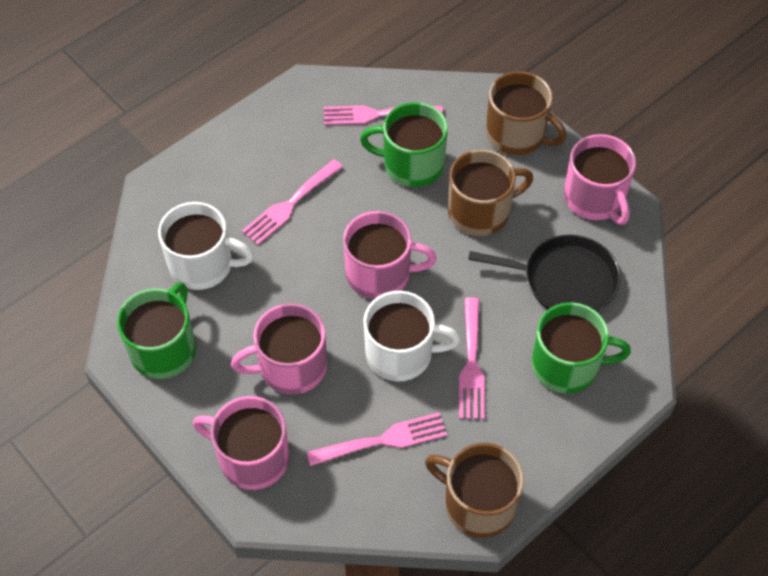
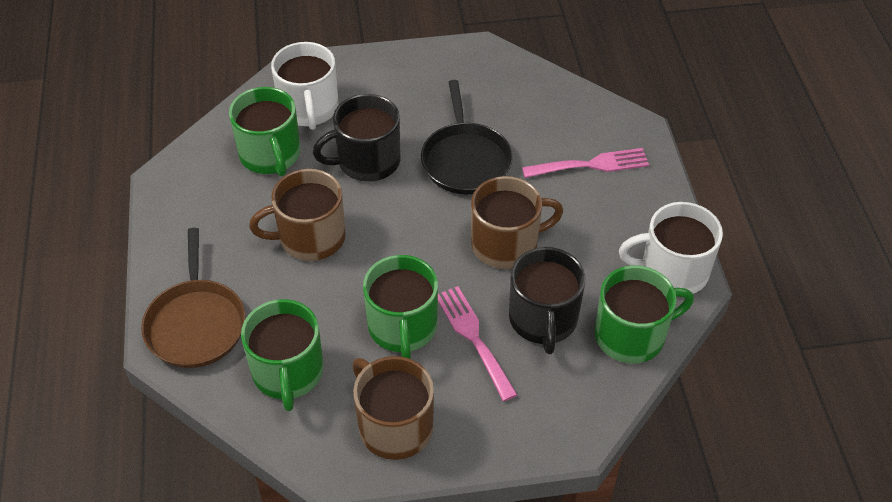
black mug: none = 0 -> [313,94,400,182] [509,247,585,354] = 2
brown pan: none = 0 -> [141,228,246,368] = 1
green mug: [117,282,196,379] [360,102,448,187] [531,302,631,394] = 3 -> [229,87,300,177] [241,299,324,411] [363,255,438,359] [595,265,694,363] = 4
pink fork: [242,159,343,245] [307,412,447,466] [324,105,443,125] [459,297,485,420] = 4 -> [438,286,517,401] [522,148,649,178] = 2
pink mug: [193,396,289,490] [231,303,327,395] [343,211,437,299] [564,134,636,225] = 4 -> none = 0

